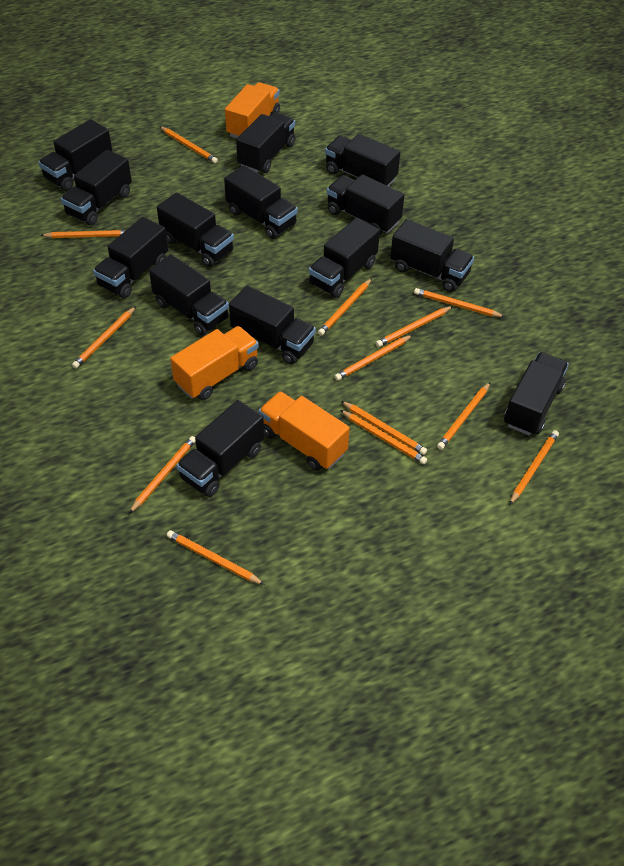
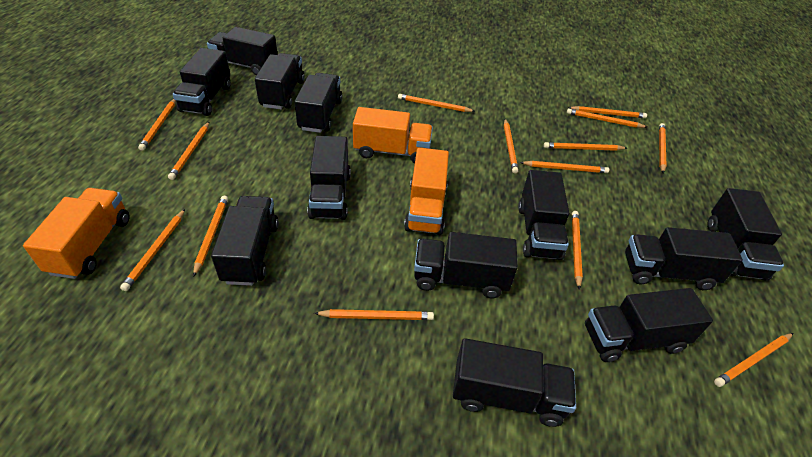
black truck: [38,119,112,191] [61,150,132,225] [93,217,168,298] [149,255,229,336] [157,192,234,267] [176,400,264,497] [224,165,298,239] [229,286,316,364] [236,112,296,173] [309,218,380,298] [325,134,400,186] [327,174,404,234] [390,219,474,292] [504,352,569,436] = 14 -> [173,48,231,116] [207,27,278,75] [211,196,279,286] [255,53,305,109] [294,73,343,133] [307,136,351,220] [414,232,518,298] [453,338,576,427] [518,170,569,260] [585,288,713,362] [625,227,743,290] [707,188,784,281] = 12
orange pencil: [40,230,126,238] [72,306,136,368] [129,436,196,513] [159,126,218,163] [167,530,265,585] [318,278,372,336] [334,335,412,381] [340,410,427,464] [341,401,427,455] [376,306,453,347] [414,288,505,317] [437,382,490,450] [510,430,559,505] = 13 -> [120,209,185,291] [138,99,176,151] [168,122,209,180] [193,195,228,277] [314,309,434,320] [398,94,475,112] [504,119,518,173] [520,161,609,173] [544,142,627,151] [567,109,647,128] [568,106,647,118] [572,211,583,290] [659,123,667,173] [714,333,793,387] = 14

